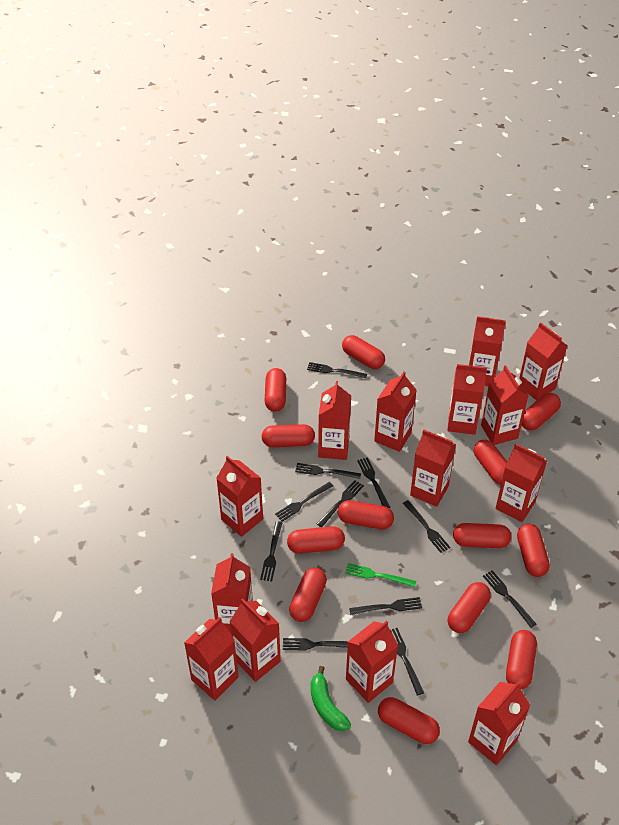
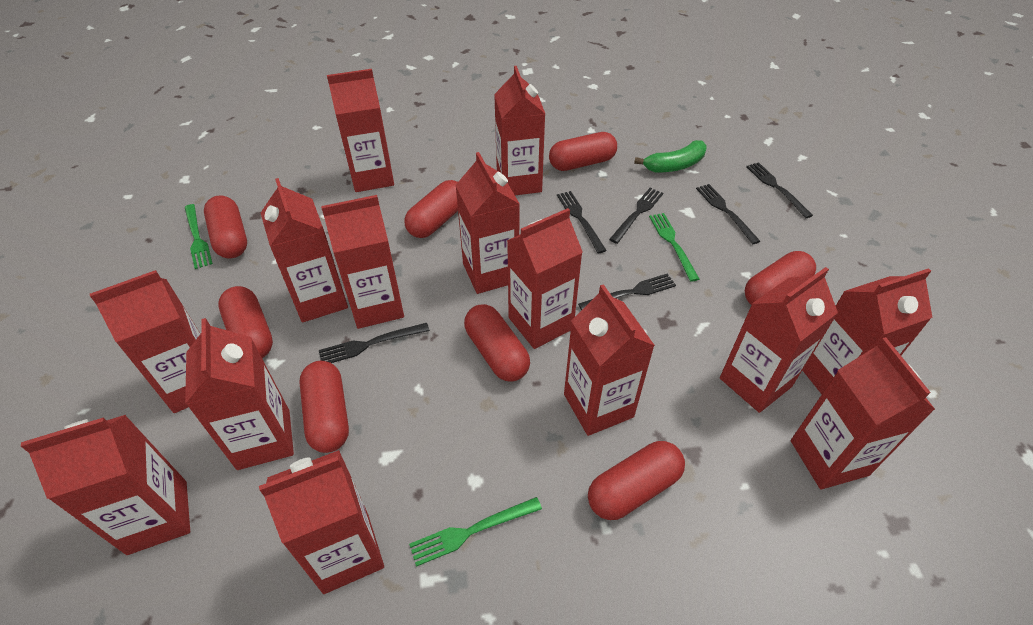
black fork: [260,521,283,581] [275,482,333,522] [283,638,348,651] [295,463,361,479] [307,362,367,378] [317,480,364,527] [349,597,422,615] [357,457,390,508] [390,628,424,696] [403,500,451,553] [483,570,536,628] = 11 -> [319,323,430,363] [557,191,607,253] [578,274,676,310] [609,188,663,244] [696,184,760,244] [746,162,813,218] = 6
green fork: [345,563,416,587] = 1 -> [185,204,213,269] [409,497,542,567] [649,213,699,282] = 3
red capsule: [262,424,315,447] [265,368,286,412] [287,526,345,554] [289,568,327,622] [338,500,394,529] [342,335,385,369] [378,697,440,744] [448,582,491,633] [453,523,511,548] [474,440,507,485] [506,630,537,689] [517,524,550,577] [522,393,561,431] = 13 -> [204,195,247,259] [218,286,273,358] [299,361,349,453] [404,180,458,238] [464,304,530,381] [549,132,617,171] [588,441,685,520] [745,251,816,305] = 8

